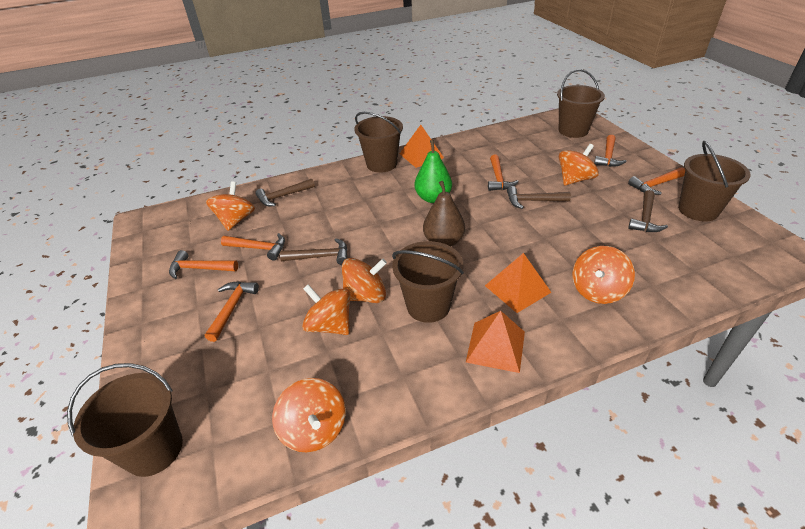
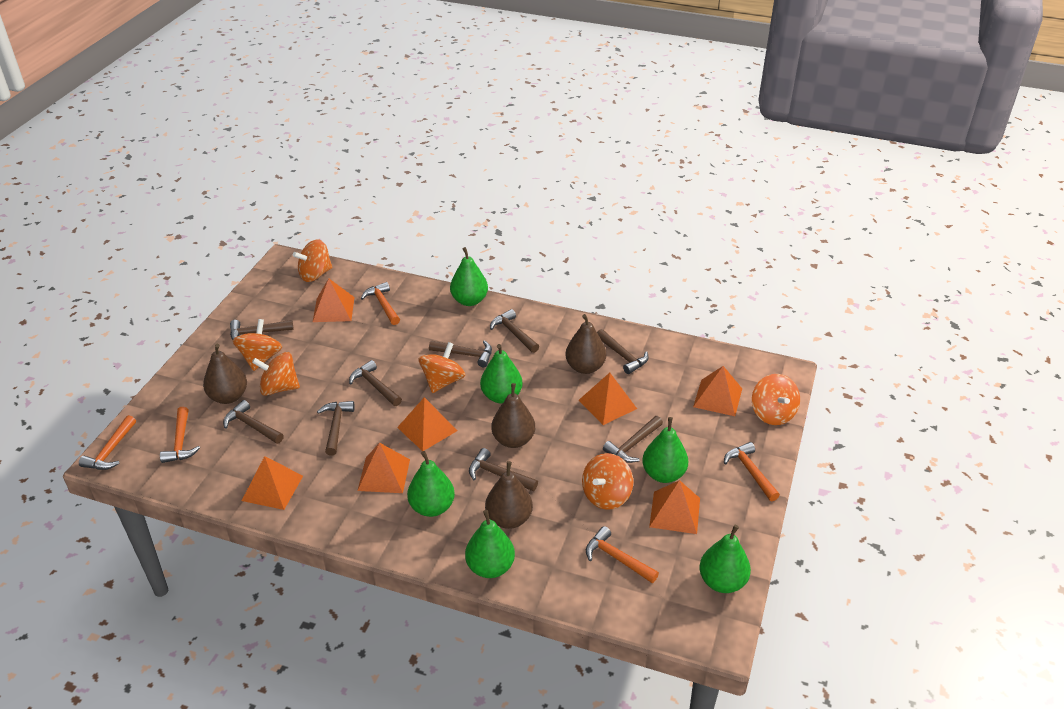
brown bucket: [67,363,183,477] [354,112,403,173] [392,241,464,323] [557,69,605,138] [678,140,751,222] = 5 -> none = 0
brown hammer: [255,179,315,206] [280,238,348,265] [507,186,571,209] [628,190,668,232] = 4 -> [223,400,284,444] [230,320,294,340] [317,401,355,456] [349,360,402,406] [429,340,492,367] [469,448,538,491] [490,309,539,353] [597,329,649,374] [603,416,663,463] = 9
brown pear: [423,181,465,246] = 1 -> [203,344,247,404] [485,461,533,529] [491,383,535,448] [565,314,606,374] = 4
green pear: [415,140,452,203] = 1 -> [407,451,455,517] [450,247,488,306] [465,510,515,578] [480,344,523,403] [642,417,688,483] [699,525,751,593] = 6
orange hammer: [169,250,238,279] [205,281,259,342] [221,233,285,260] [488,155,519,191] [594,135,626,167] [628,167,685,195] = 6 -> [79,415,136,470] [160,407,200,463] [361,282,400,325] [586,526,659,583] [724,442,780,501] = 5
orange pyramid: [399,125,444,168] [466,311,525,373] [485,253,552,313] = 3 -> [242,456,303,510] [313,279,355,322] [357,443,410,493] [397,397,457,451] [579,373,637,425] [649,480,700,534] [693,366,742,416] = 7

